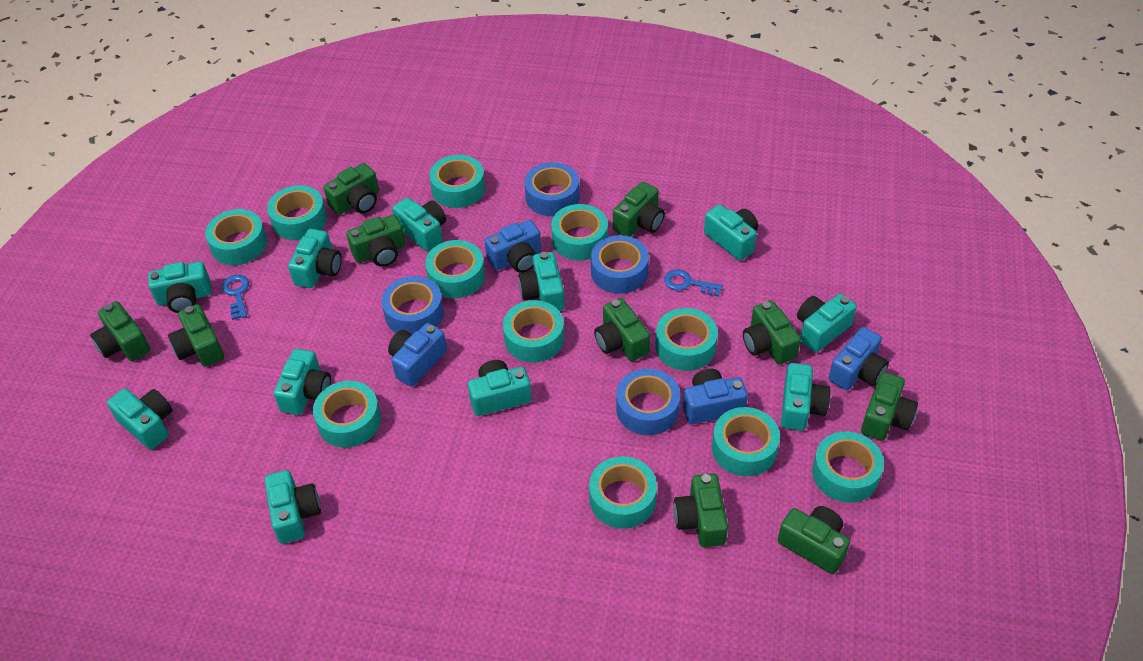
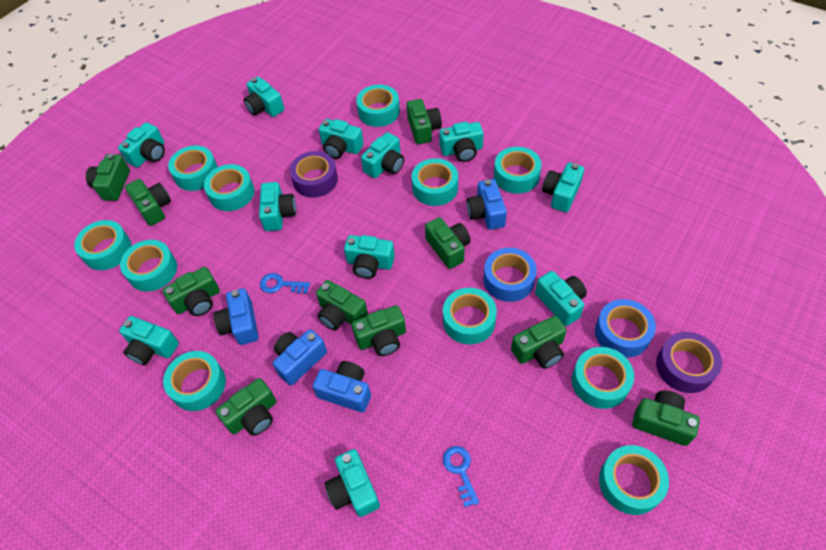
blue tape: [381,276,444,334] [524,162,580,216] [591,235,649,294] [616,369,681,435] = 4 -> [484,248,537,302] [595,299,656,358] = 2
purple tape: none = 0 -> [290,151,338,198] [656,332,722,393] = 2

